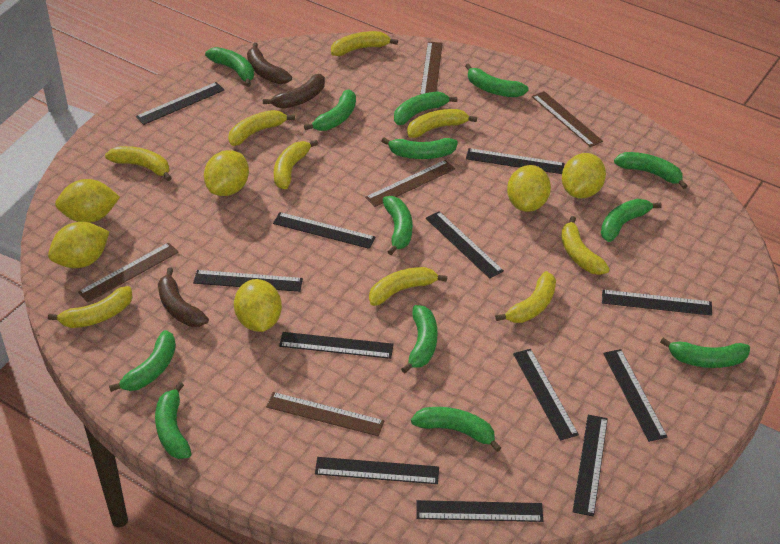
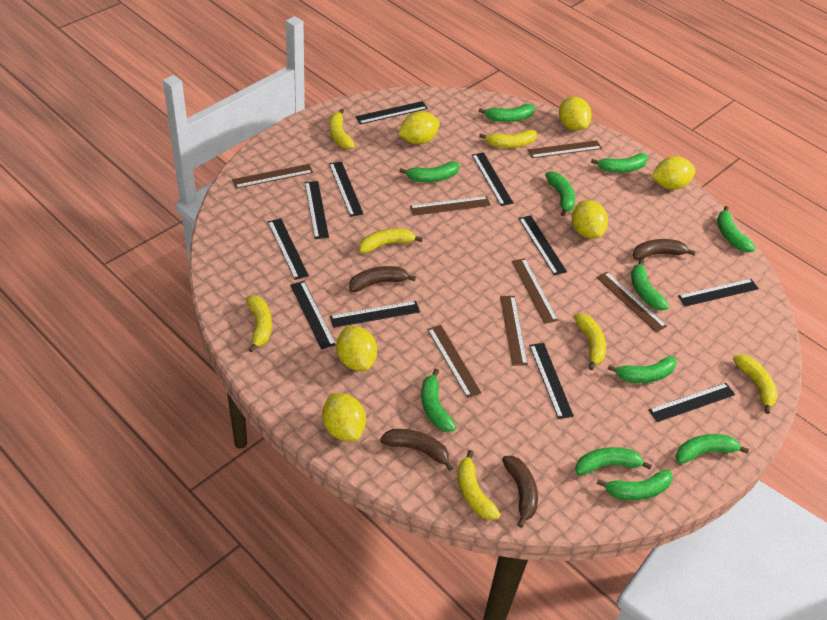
black ruler: [136,82,224,125] [193,270,303,292] [273,212,376,249] [279,332,394,359] [315,457,439,484] [416,500,543,522] [426,211,504,279] [466,148,565,174] [513,349,579,441] [573,415,608,517] [602,290,712,316] [603,349,667,442] = 12 -> [268,218,309,280] [290,281,336,349] [305,181,329,239] [329,161,363,217] [330,301,420,328] [355,101,428,124] [472,153,513,206] [519,215,567,275] [529,343,574,419] [649,383,735,422] [678,279,759,306] = 11
brown banana: [158,267,209,327] [247,43,292,84] [263,74,325,109] = 3 -> [349,266,416,292] [380,429,453,471] [502,456,538,528] [633,239,696,260] = 4
brown ruler: [78,242,179,302] [266,392,384,436] [365,160,455,207] [420,42,443,95] [532,91,603,147] = 5 -> [232,164,313,189] [410,196,491,216] [427,325,481,398] [500,296,528,366] [512,258,558,324] [528,140,602,158] [596,272,667,333] = 7
green banana: [109,330,176,392] [155,382,191,459] [205,47,254,87] [304,90,356,131] [382,138,458,159] [383,196,413,255] [394,91,457,125] [401,305,437,373] [411,407,501,452] [465,63,529,97] [601,199,662,242] [614,152,687,189] [660,338,750,368] = 13 -> [399,161,459,182] [421,369,456,432] [478,104,534,122] [545,171,575,216] [575,447,652,475] [591,153,648,173] [597,470,673,500] [608,356,677,383] [631,259,669,310] [676,434,749,464] [717,206,755,252] = 11
yellow banana: [48,286,133,328] [105,146,171,181] [228,110,295,146] [274,140,318,189] [331,31,398,56] [369,267,447,306] [407,109,477,138] [495,271,556,323] [561,216,610,275] = 9 -> [246,295,272,353] [329,109,355,149] [359,228,423,253] [458,450,501,520] [479,130,537,148] [574,313,606,371] [733,354,778,414] = 7

